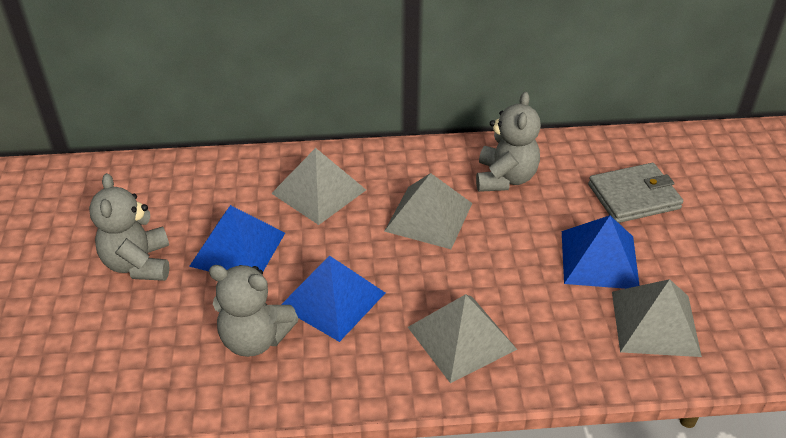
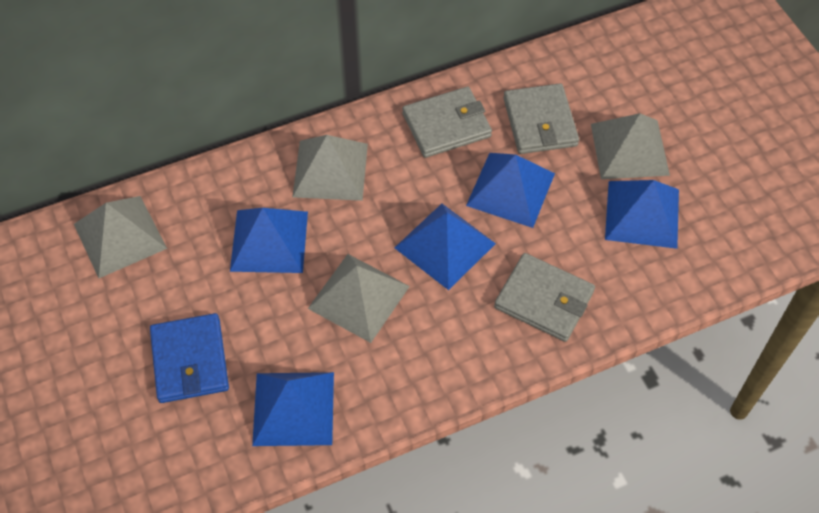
blue pyramid: [189,205,285,271] [281,256,385,342] [562,215,640,289] = 3 -> [230,208,308,273] [252,372,334,446] [394,204,496,290] [466,153,555,228] [605,180,679,249] = 5
blue wallet: none = 0 -> [150,313,229,403] = 1
grey teddy bear: [89,173,169,281] [209,265,299,357] [476,92,541,192] = 3 -> none = 0
grey wallet: [588,163,683,223] = 1 -> [402,86,492,158] [494,253,595,342] [503,83,579,154] = 3

